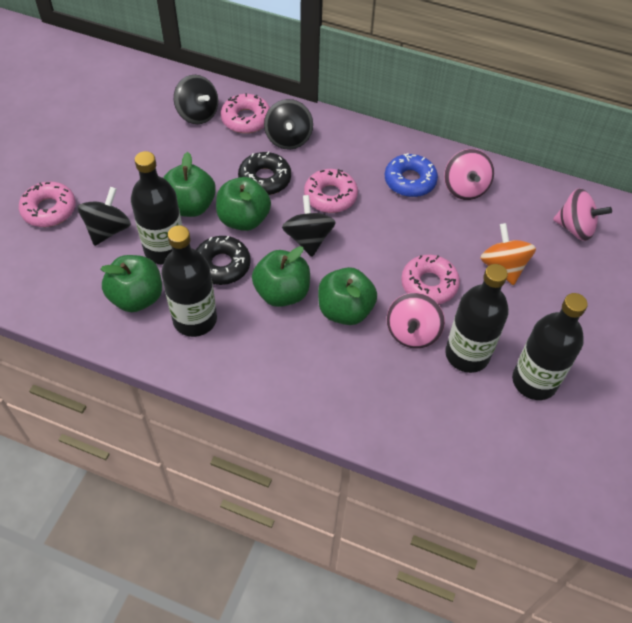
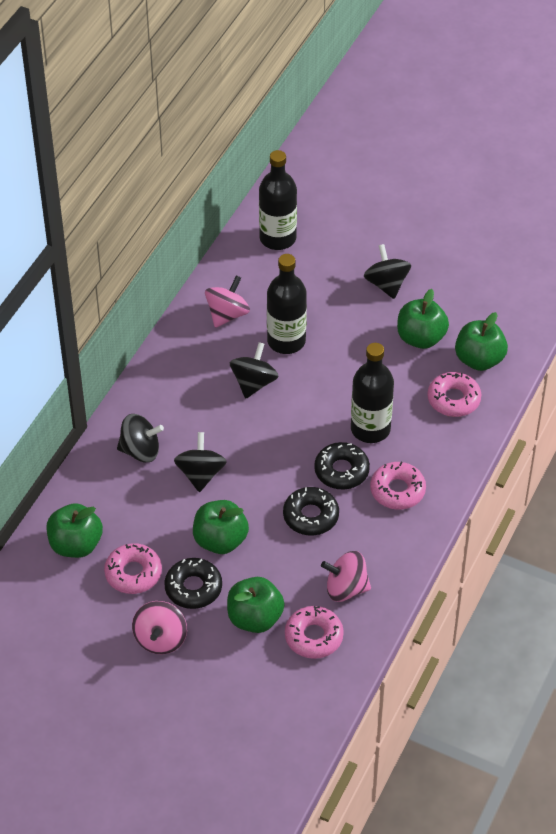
black bottle: [131,151,182,265] [161,225,217,337] [445,264,509,373] [512,293,588,400] = 4 -> [259,150,297,250] [267,254,307,354] [351,343,394,443] = 3
black donut: [196,236,251,285] [238,151,291,195] = 2 -> [164,558,222,609] [283,487,339,535] [314,442,370,490] = 3
blue donut: [385,153,438,197] = 1 -> none = 0
orange spinning top: [480,223,536,285] = 1 -> none = 0

